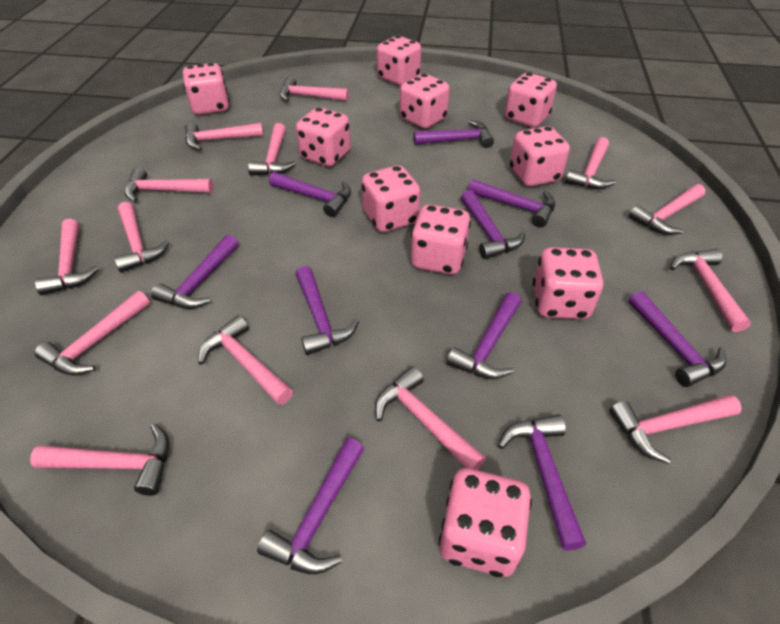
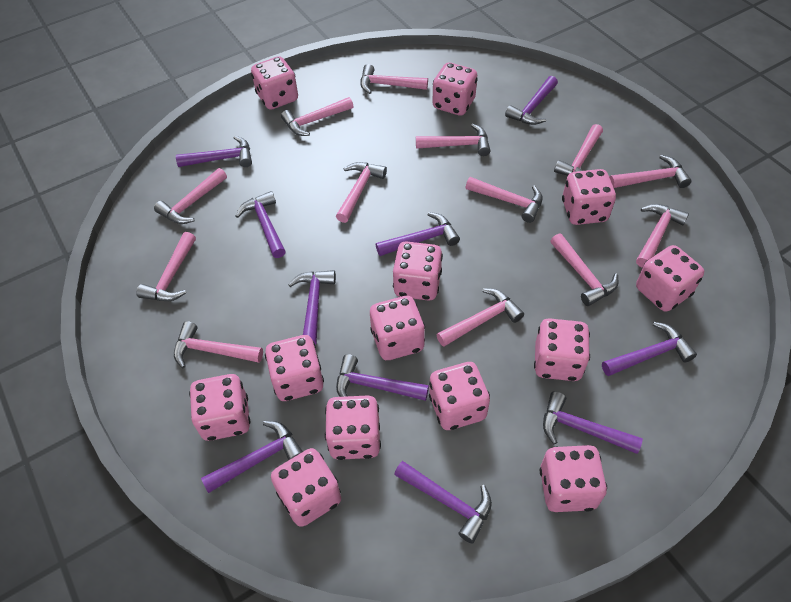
pink dice: [183,63,230,115] [296,107,351,167] [362,165,421,232] [377,36,421,85] [400,74,450,129] [411,204,471,275] [439,468,532,577] [505,73,557,127] [510,126,570,187] [533,247,603,319] = 10 -> [189,374,251,441] [251,56,298,110] [265,335,324,401] [271,448,341,527] [325,395,381,460] [370,296,425,360] [393,241,443,301] [429,362,490,430] [432,63,478,115] [534,318,590,381] [540,445,607,512] [562,169,616,225] [636,245,704,312] = 13
pink hammer: [30,424,169,496] [35,219,99,295] [35,291,150,376] [114,202,170,273] [125,167,213,202] [185,122,263,150] [198,315,293,405] [248,123,296,176] [279,76,349,102] [375,366,486,470] [565,137,616,189] [609,394,742,464] [629,184,705,235] [670,249,751,332] = 14 -> [136,232,196,301] [154,168,227,224] [174,321,263,368] [281,97,353,136] [336,162,387,223] [360,64,428,94] [416,123,490,156] [437,288,524,347] [466,177,543,223] [550,233,618,306] [554,124,603,176] [609,155,692,188] [636,204,689,268] = 13

